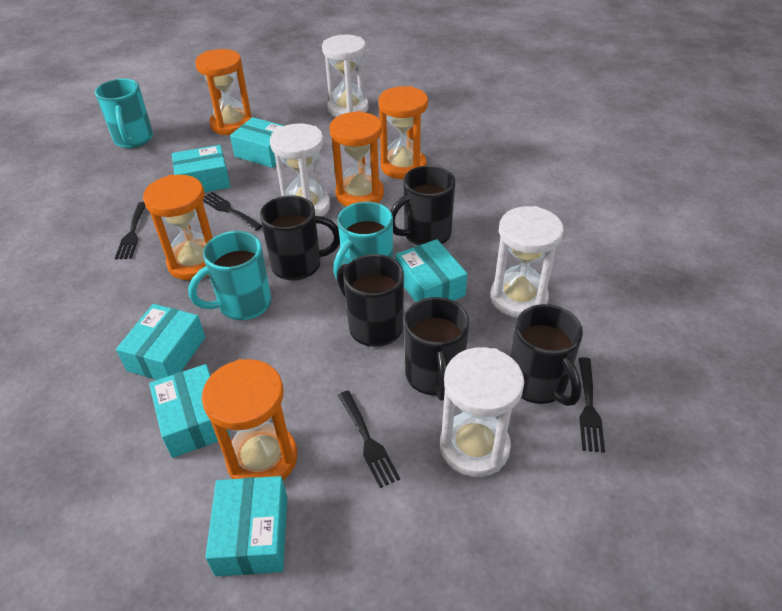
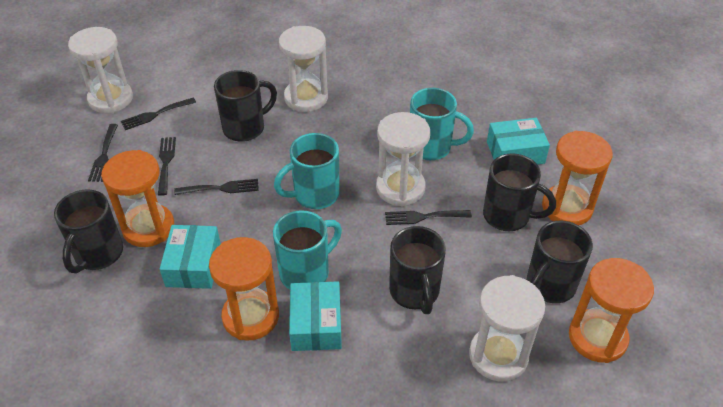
black fork: [115,202,146,259] [203,192,262,231] [338,391,400,488] [578,357,605,453] = 4 -> [88,124,118,182] [121,98,196,130] [158,137,176,196] [174,179,259,195] [385,210,472,225] = 5
orange hourglass: [143,175,213,280] [195,49,252,135] [202,359,297,480] [330,111,384,207] [378,86,428,179] = 5 -> [101,150,174,247] [209,237,279,341] [542,131,613,225] [569,258,654,363] = 4
turquoise box: [116,304,205,380] [149,364,230,458] [172,145,231,193] [205,476,287,576] [230,117,284,168] [395,239,467,302] = 6 -> [160,225,221,289] [289,281,342,351] [487,118,550,165] = 3

